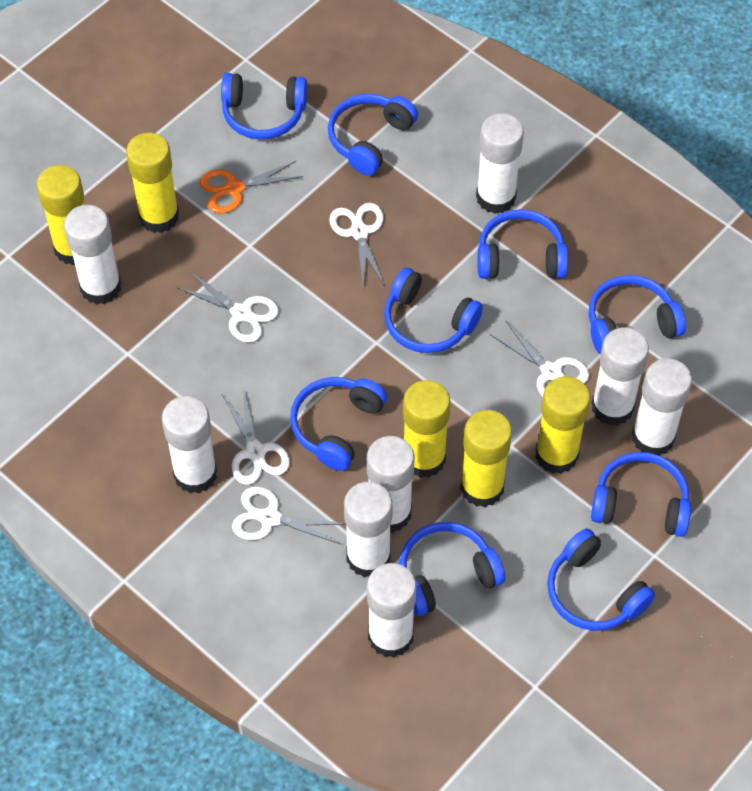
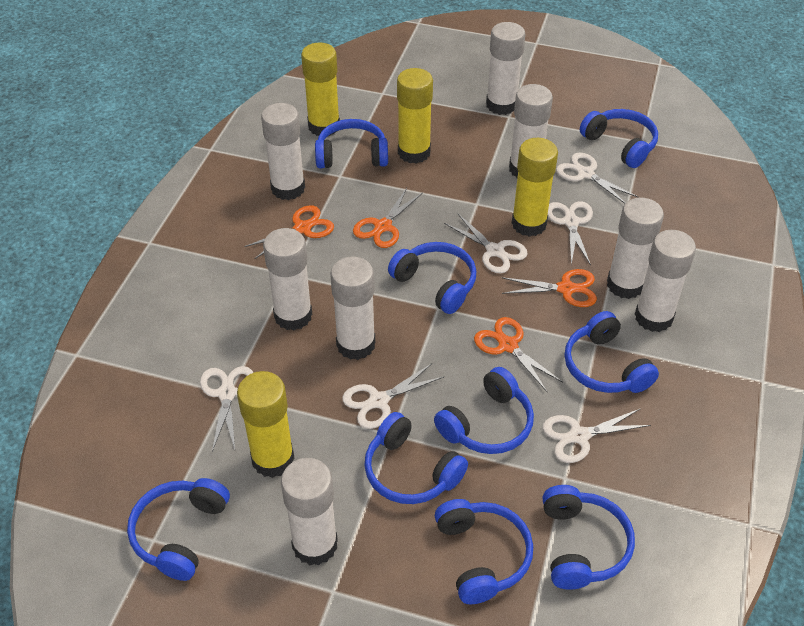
orange scissors: [200,161,303,213] = 1 -> [244,205,334,259] [353,188,423,248] [474,317,563,392] [502,269,597,307] = 4
white scissors: [178,272,279,342] [222,387,290,485] [232,487,345,544] [329,203,385,288] [490,320,589,397] = 5 -> [200,366,253,452] [342,363,444,429] [444,213,528,273] [543,408,651,463] [548,201,593,265] [556,153,638,204] = 6
yellow glue stick: [37,165,85,265] [126,133,179,233] [403,380,451,478] [460,410,512,507] [535,376,590,474] = 5 -> [237,371,295,478] [301,42,340,136] [397,68,433,164] [512,138,558,237] = 4

